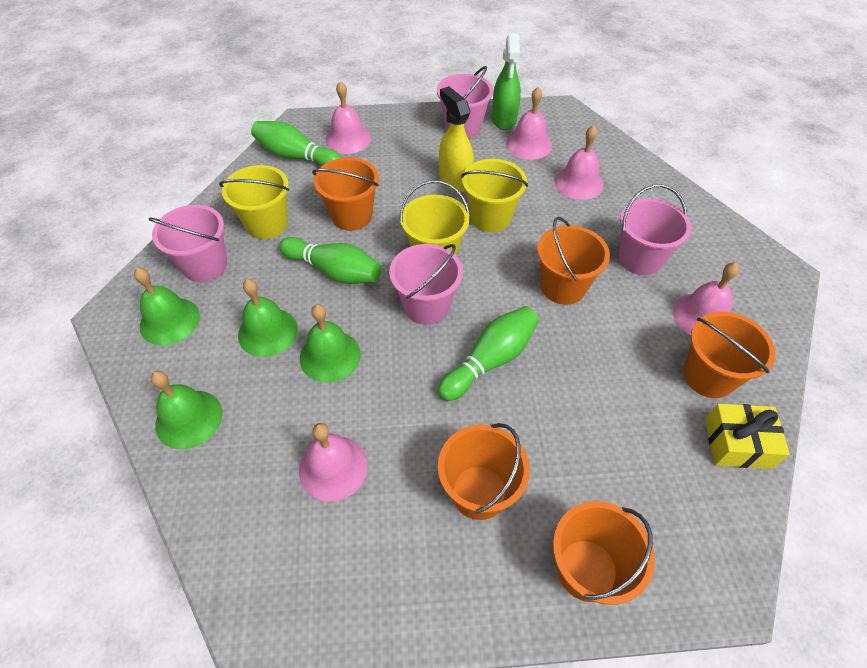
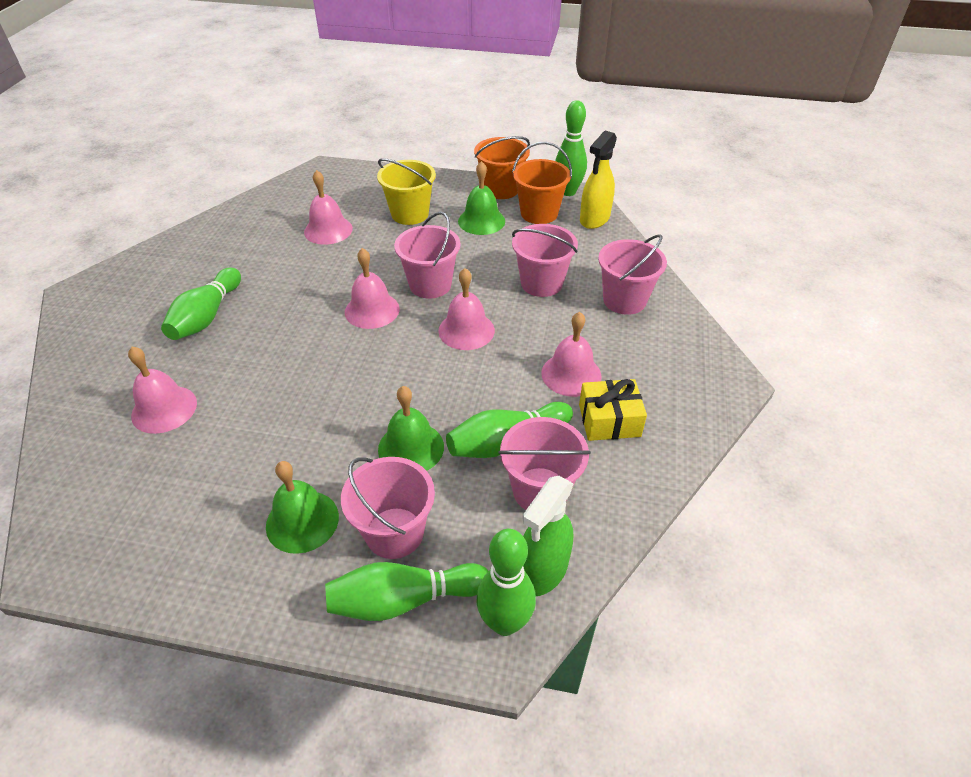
green bell: [134,268,200,345] [151,371,222,449] [238,279,298,357] [300,304,361,383] = 4 -> [266,461,339,554] [378,386,444,471] [458,161,505,235] = 3
green bowling pin: [251,121,342,166] [279,237,381,284] [438,306,539,401] = 3 -> [161,268,241,340] [325,562,488,621] [446,402,573,458] [477,529,536,636] [555,100,587,196] = 5
orange bucket: [313,157,379,231] [438,423,530,520] [537,217,610,305] [553,501,655,605] [684,312,776,398] = 5 -> [474,136,530,199] [512,142,572,224] = 2
pink bucket: [149,205,227,282] [389,244,463,325] [437,66,493,139] [619,184,691,275] = 4 -> [341,457,435,559] [394,212,461,299] [498,417,591,510] [512,224,578,297] [598,234,667,315] = 5
yellow bucket: [219,165,289,239] [400,180,470,256] [461,159,528,232] = 3 -> [377,158,436,225] = 1

